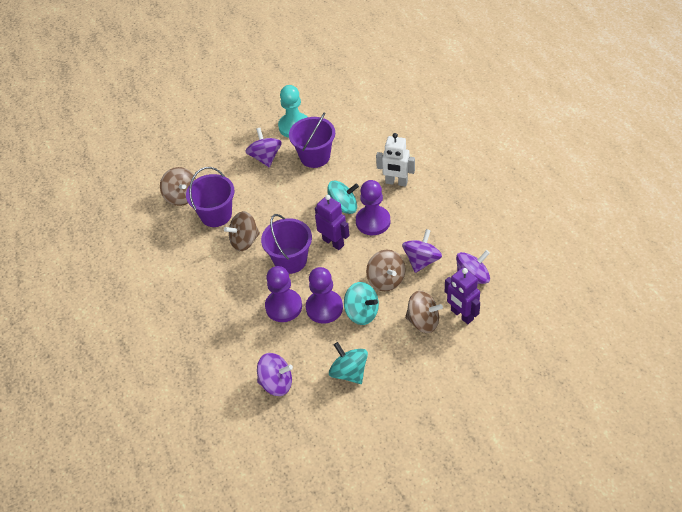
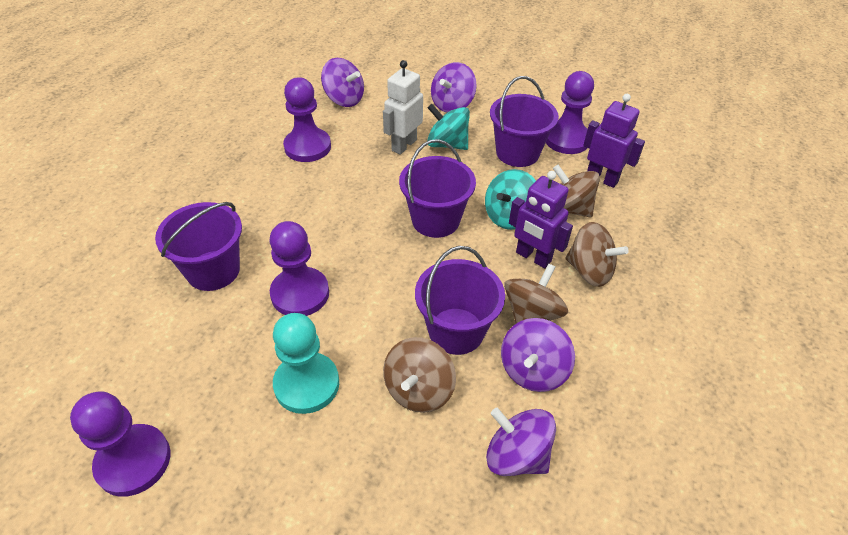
purple bucket: [186,167,234,227] [261,214,312,274] [289,112,335,168] = 3 -> [155,202,242,291] [399,139,476,238] [415,246,505,355] [490,76,559,167] = 4
purple pawn: [265,266,302,322] [306,267,343,324] [356,180,390,235] = 3 -> [70,391,170,497] [269,221,329,316] [283,77,331,162] [546,71,594,154] = 4
turquoise spinning top: [327,180,359,214] [329,342,368,384] [344,282,379,325] = 3 -> [427,104,470,150] [485,169,536,230] = 2

